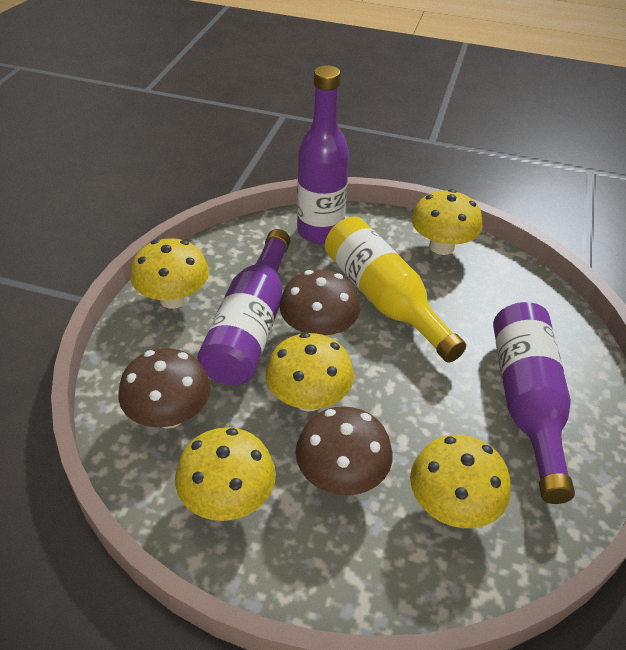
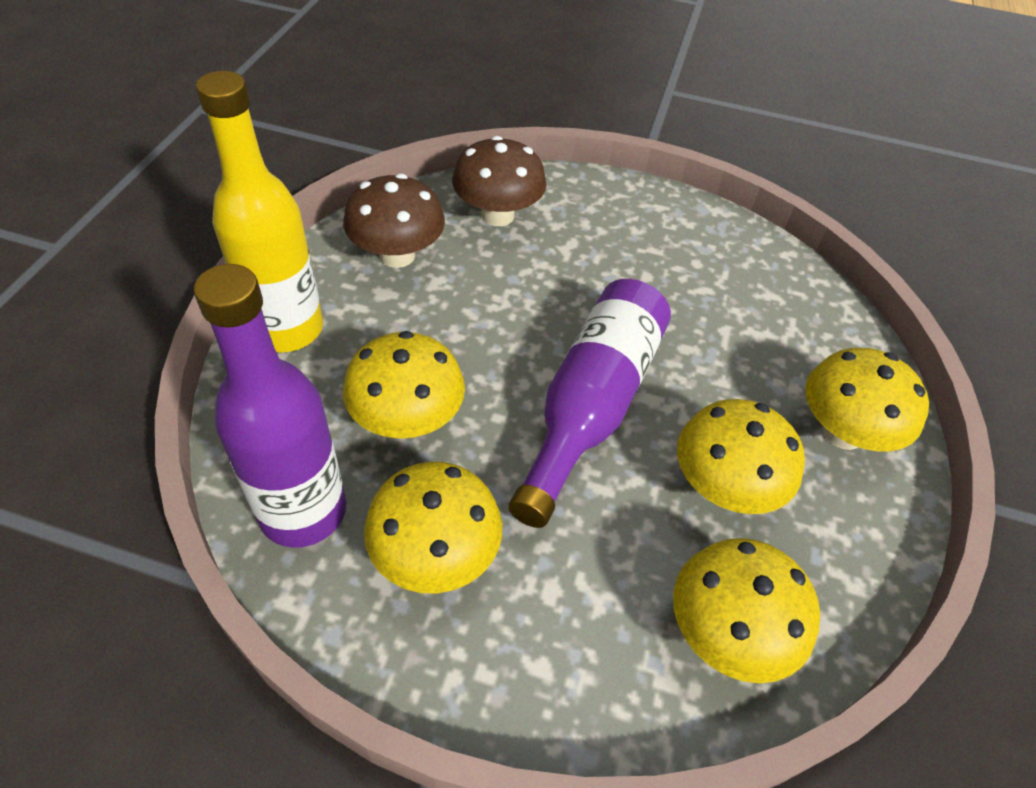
brown mushroom: [118,348,211,429] [279,270,360,338] [296,406,393,495] = 3 -> [343,174,445,268] [452,136,546,226] = 2
purple bottle: [197,229,290,385] [297,65,349,244] [493,302,575,504] = 3 -> [194,264,346,548] [509,279,671,528] = 2

